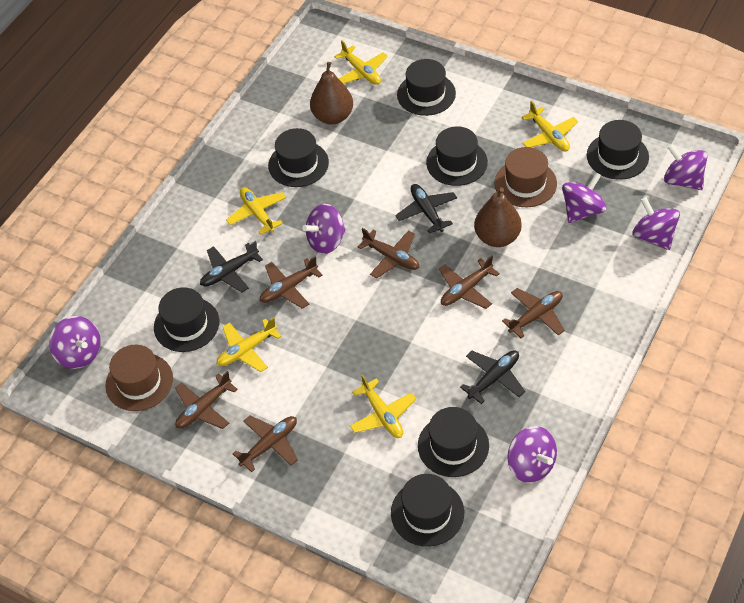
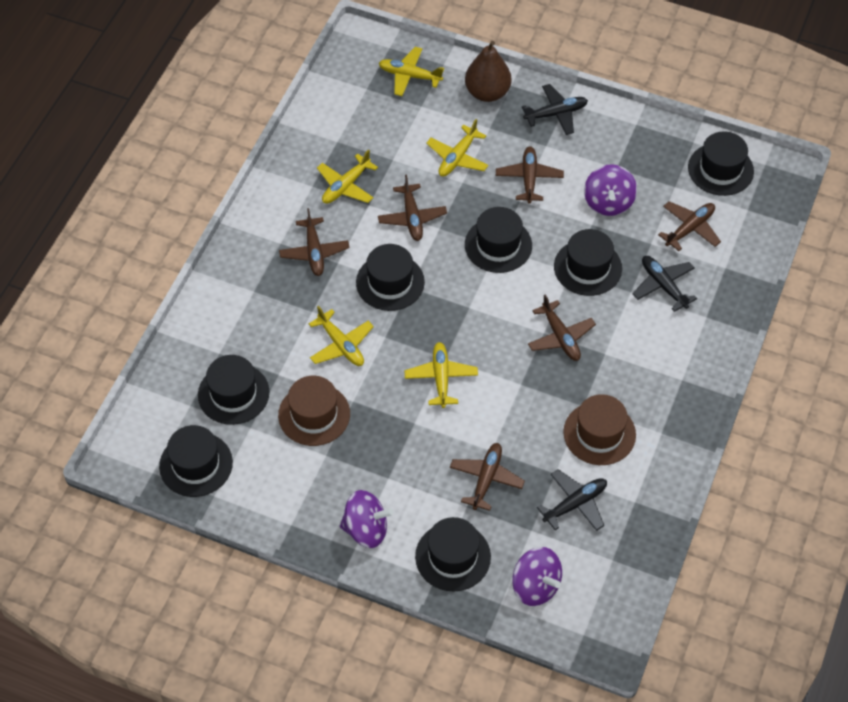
brown pear: [310,62,353,125] [474,188,522,247] = 2 -> [465,41,512,102] = 1
purple spinning top: [49,316,101,369] [302,204,346,254] [507,426,557,483] [562,172,606,223] [633,197,680,250] [664,144,707,190] = 6 -> [340,490,393,548] [512,547,562,606] [584,164,637,216] = 3

